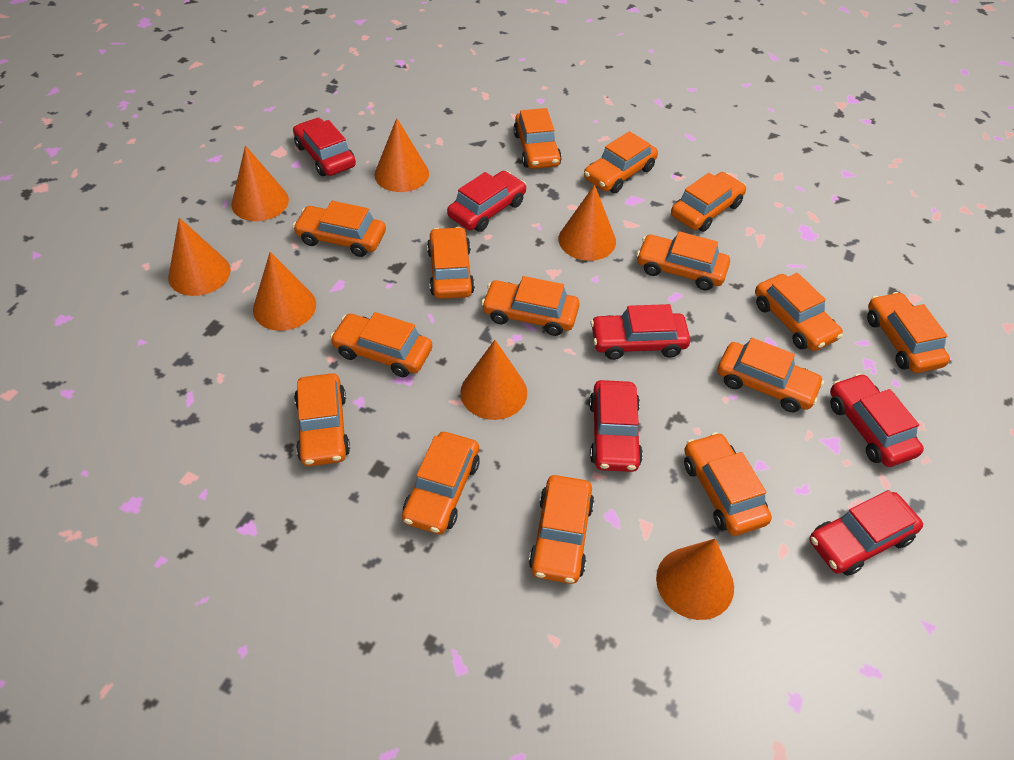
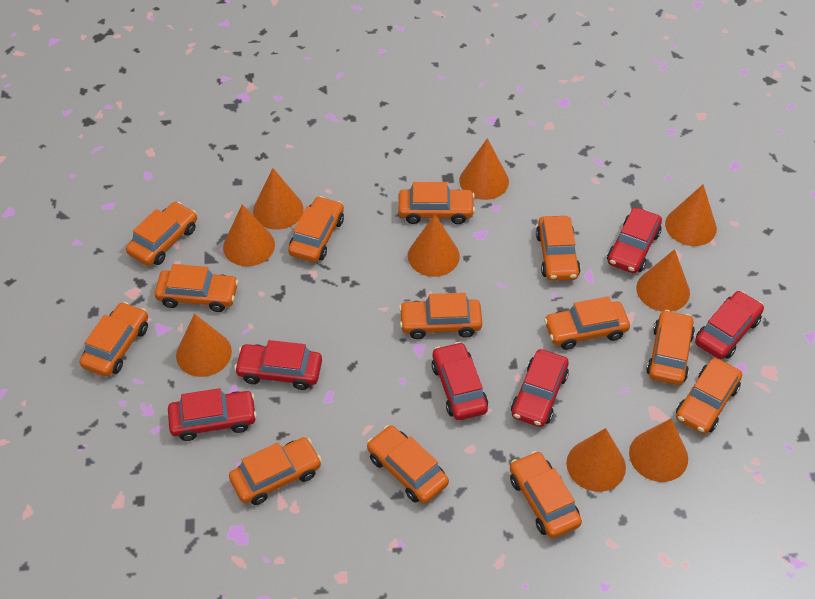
orange car: [293,201,386,257] [294,373,350,466] [330,312,432,377] [402,432,480,534] [427,227,475,299] [481,276,580,336] [513,108,562,169] [529,475,594,584] [584,131,658,193] [637,231,730,291] [671,172,746,232] [684,432,772,536] [718,338,824,412] [755,273,843,351] [867,292,950,373] = 15 -> [80,302,148,377] [126,202,197,266] [155,264,239,312] [229,437,322,505] [288,196,344,262] [367,425,449,504] [398,182,475,224] [399,293,482,339] [510,451,582,539] [536,216,581,281] [544,296,630,350] [646,310,695,385] [676,358,742,434] = 13
orange cone: [168,218,231,296] [231,145,289,221] [253,252,316,331] [375,118,429,192] [460,340,527,420] [558,185,616,261] [656,539,734,620] = 7 -> [176,314,232,377] [223,204,275,266] [253,168,304,230] [408,215,460,277] [459,138,509,200] [567,428,626,492] [629,418,688,482] [636,249,690,312] [665,184,717,246] = 9

